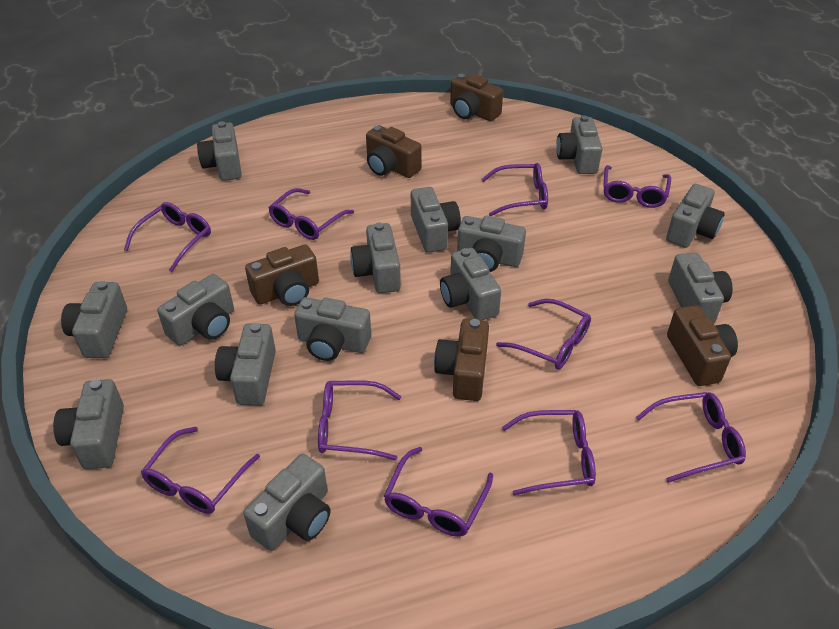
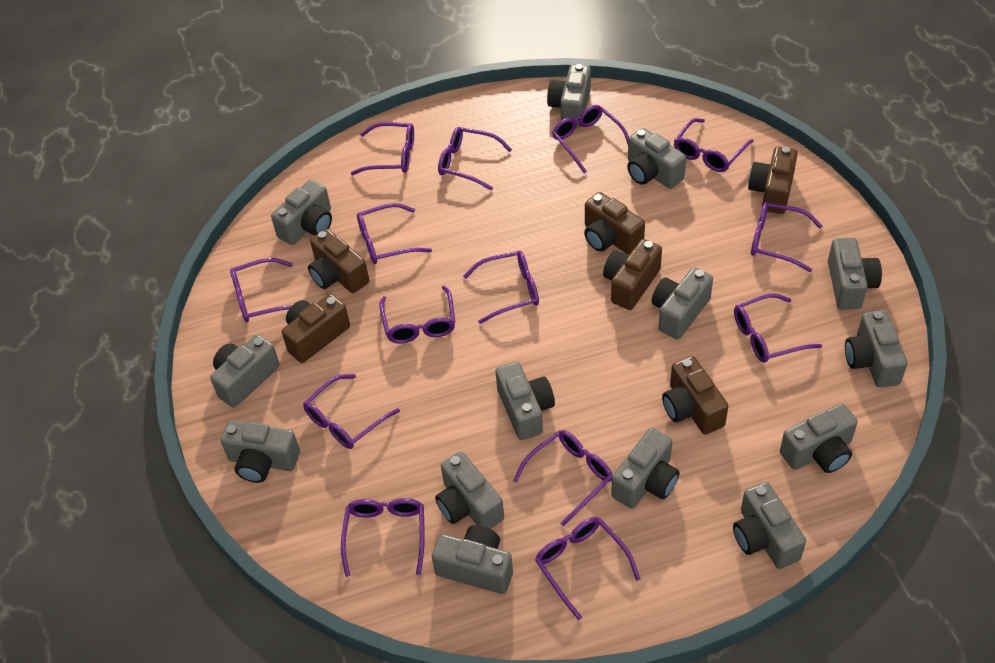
brown camera: [245,244,319,306] [366,125,421,178] [434,319,489,401] [450,74,503,121] [667,305,738,386] = 5 -> [282,294,350,363] [308,229,369,293] [584,192,645,255] [603,239,662,310] [662,356,728,434] [748,146,798,214] = 6
purple glasses: [124,202,211,272] [141,427,260,514] [268,188,354,240] [318,380,402,460] [384,447,493,537] [481,163,548,216] [496,299,591,369] [502,410,596,496] [603,165,671,208] [636,392,746,483] = 10 -> [230,258,293,322] [303,374,400,449] [341,498,425,577] [351,122,414,175] [357,203,432,264] [379,286,455,344] [438,127,512,190] [463,251,539,324] [513,430,613,526] [535,517,640,620] [552,105,629,173] [674,118,754,172] [734,293,822,363] [751,202,823,272] = 14

